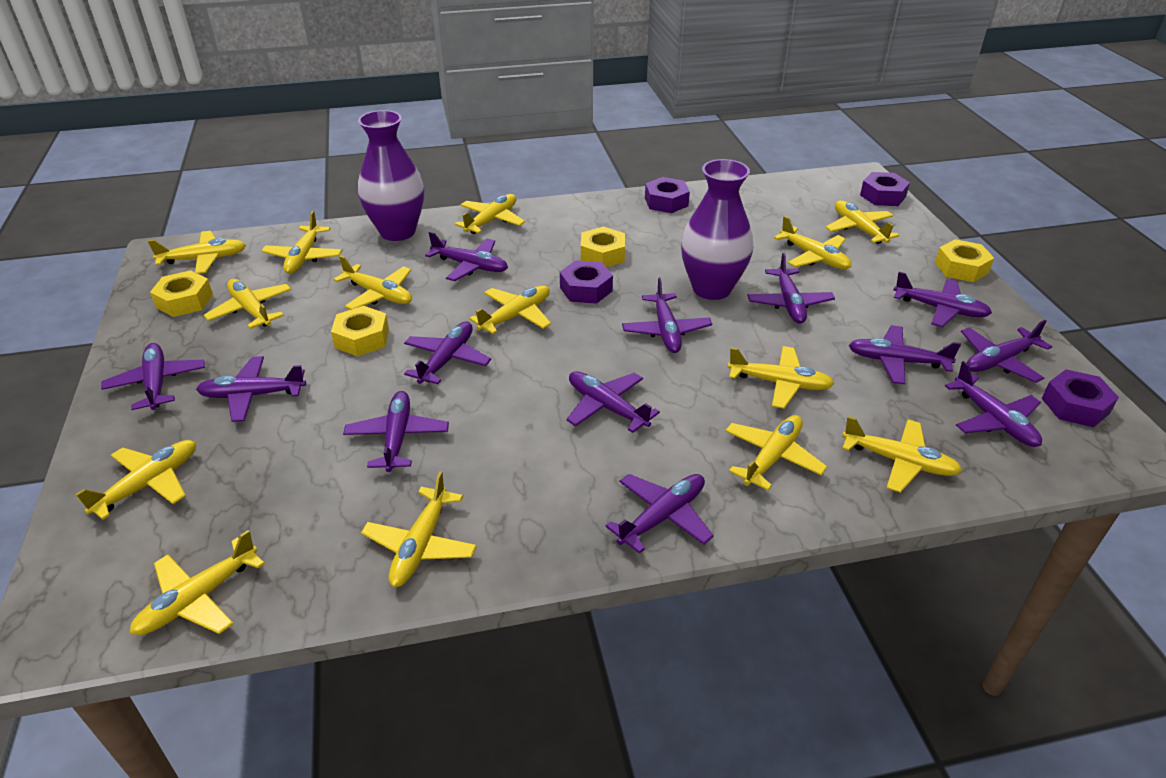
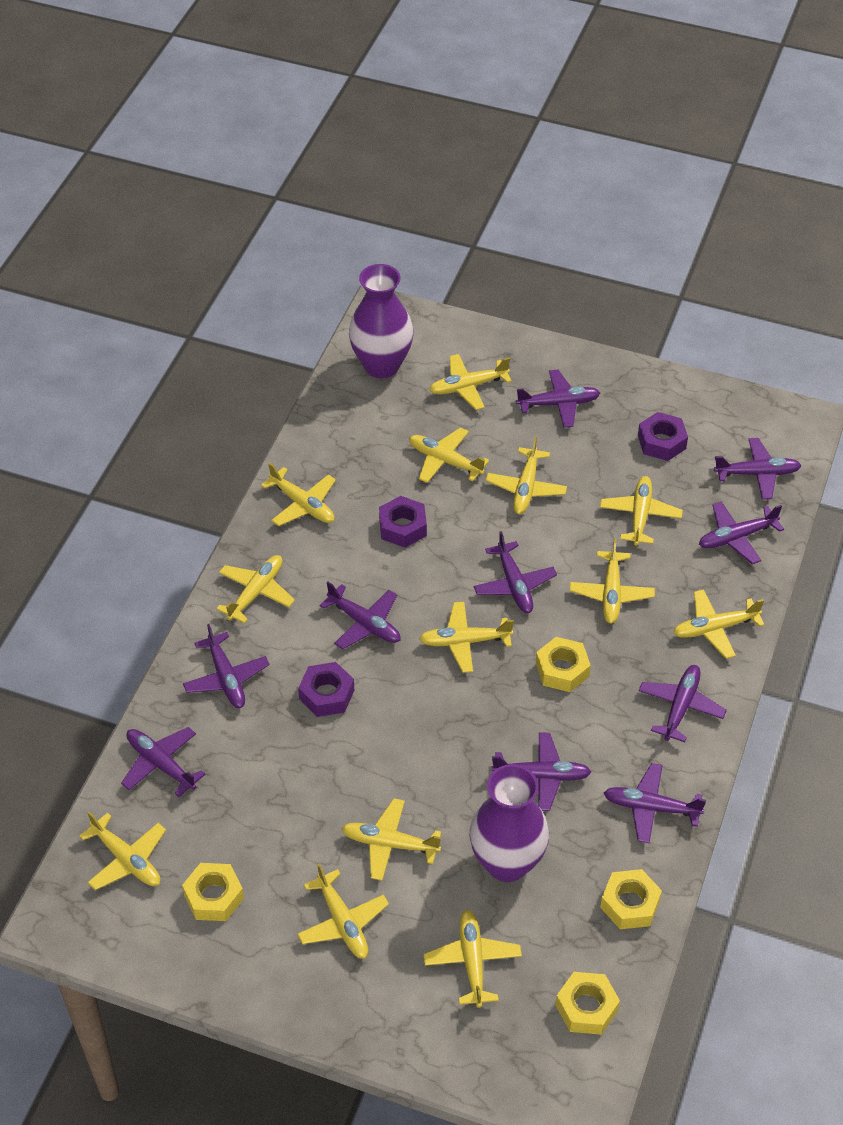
purple nut: [560,260,613,304] [645,177,690,213] [860,172,910,206] [1042,369,1119,427] = 4 -> [298,662,354,717] [379,496,427,548] [638,412,688,461] = 3
purple plane: [101,343,205,410] [196,356,306,422] [343,391,449,472] [404,321,491,384] [425,232,508,281] [566,371,660,433] [605,474,714,554] [622,278,712,353] [747,253,835,324] [849,325,961,384] [893,272,992,327] [945,361,1042,447] [961,320,1052,383] = 13 -> [121,727,205,797] [183,624,270,708] [320,582,401,649] [474,531,557,613] [491,732,591,811] [516,370,600,428] [604,763,706,843] [639,665,727,742] [699,501,784,564] [714,438,802,500] = 10
yellow plane: [76,440,196,520] [130,530,265,635] [148,231,246,274] [204,279,292,329] [261,211,342,274] [333,255,412,310] [361,471,477,587] [455,194,525,234] [469,285,551,334] [725,415,827,490] [728,346,835,409] [774,216,852,269] [825,200,899,244] [842,416,962,493] = 14 -> [79,811,166,890] [216,555,295,624] [261,463,336,526] [297,863,389,959] [341,798,441,881] [409,427,489,483] [419,602,514,673] [424,910,522,1008] [429,354,512,410] [486,436,567,514] [570,539,655,624] [600,476,683,546] [673,589,765,659] = 13

